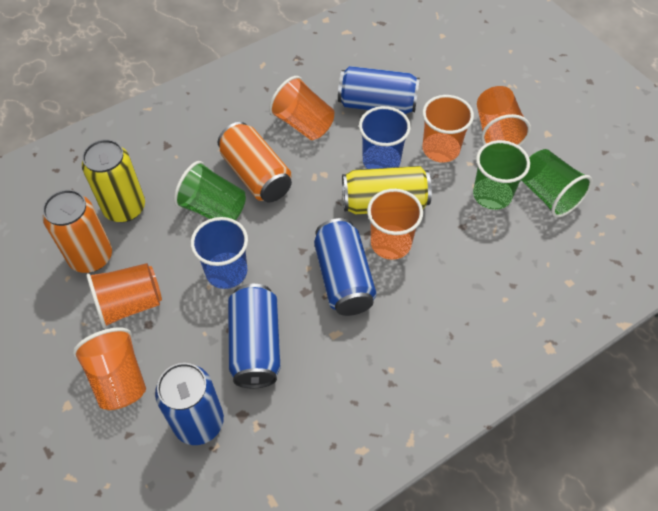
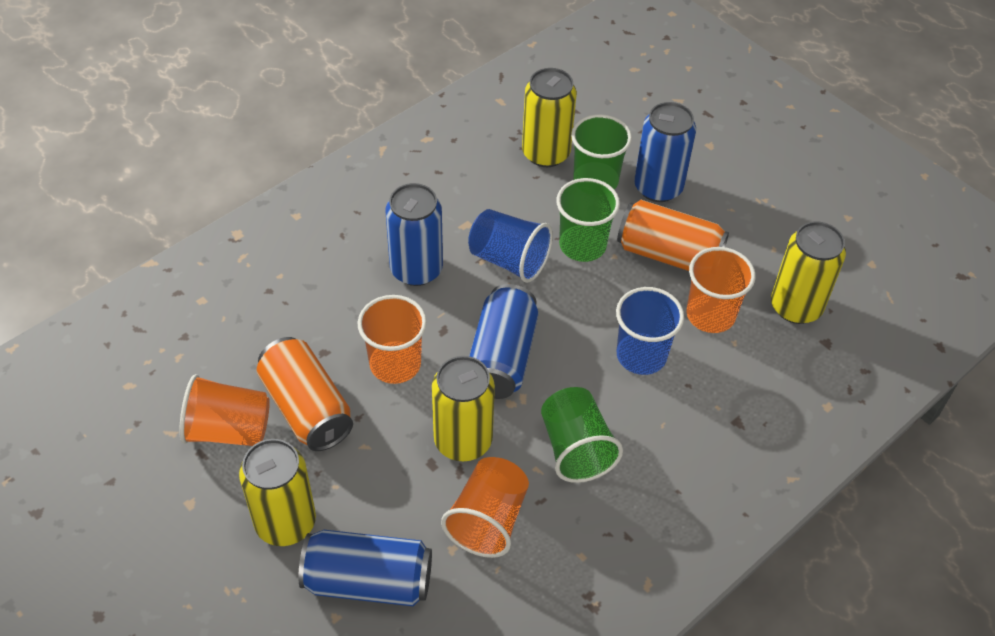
orange cup: [73,327,146,410] [87,263,162,329] [269,76,335,140] [367,189,423,260] [422,95,474,163] [477,86,531,146] = 6 -> [179,374,270,446] [358,295,427,384] [441,457,529,558] [687,247,755,333] = 4
yellow can: [82,139,145,222] [342,166,432,214] = 2 -> [239,439,316,546] [432,356,495,461] [522,68,577,167] [771,221,846,324] = 4

